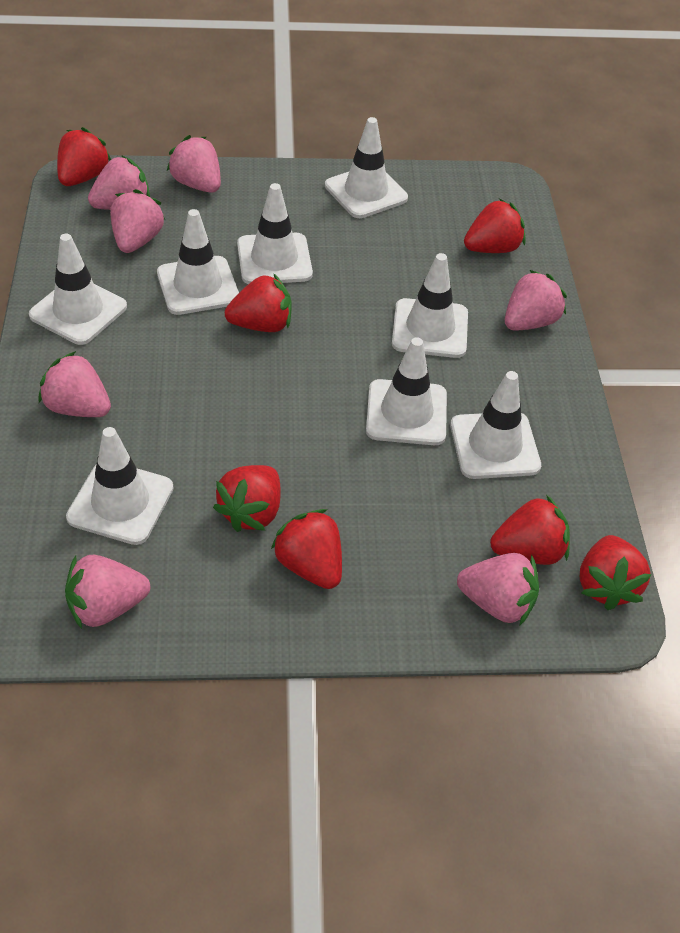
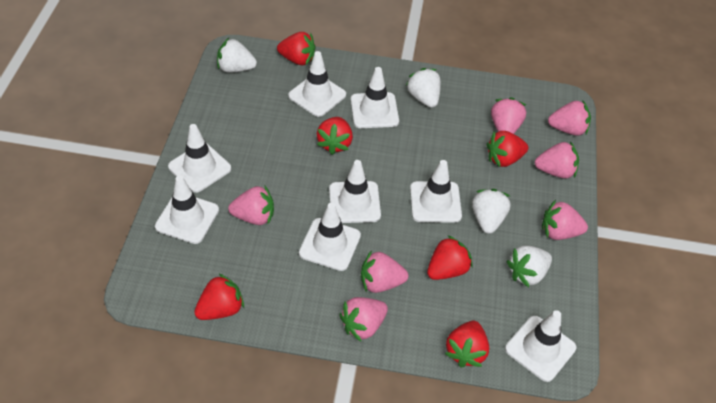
red strawberry: [57,127,111,186] [213,465,280,532] [225,273,292,332] [271,509,342,589] [464,199,526,253] [490,495,570,565] [580,535,652,610] = 7 -> [194,273,244,320] [277,32,316,65] [317,117,353,155] [427,235,472,280] [445,321,489,367] [486,131,528,167] = 6
white strawberry: none = 0 -> [217,38,257,73] [406,68,441,108] [472,189,511,234] [506,246,552,287] = 4

